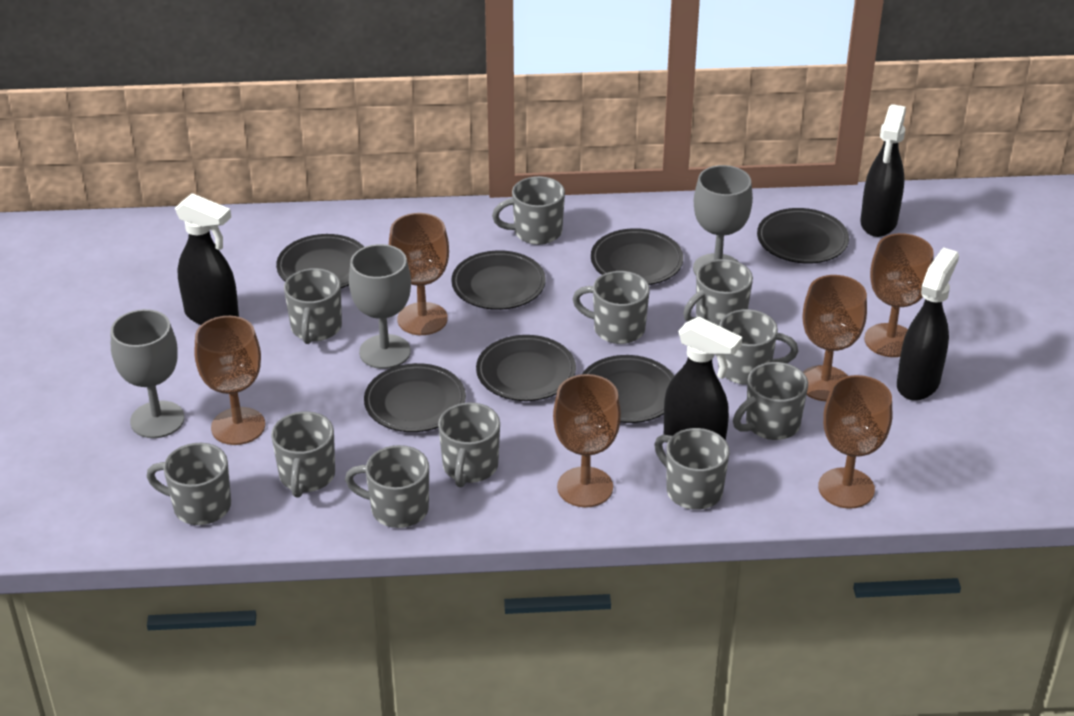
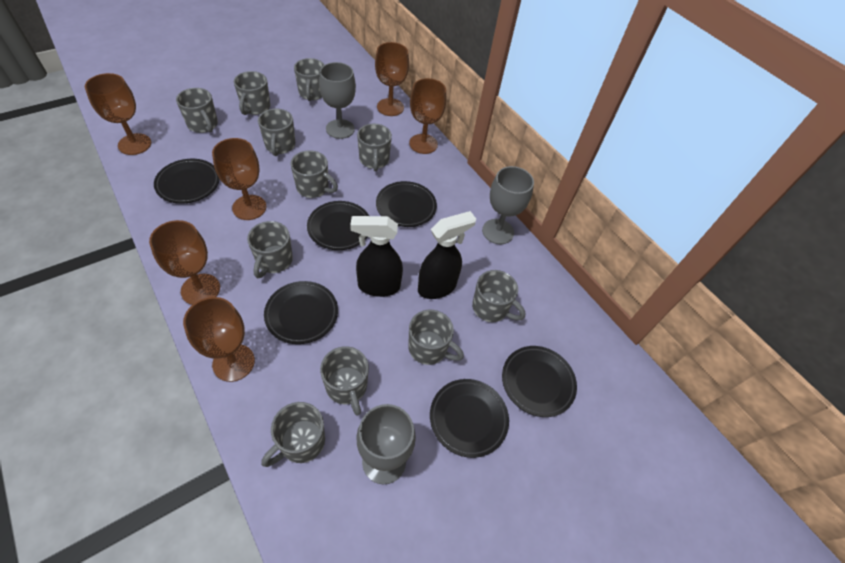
black plate: [276,234,364,288] [364,363,466,432] [451,250,546,310] [476,335,576,401] [581,355,674,423] [591,228,683,285] [757,208,849,264] = 7 -> [154,159,220,204] [264,281,338,344] [307,201,369,250] [376,181,437,227] [430,379,509,458] [502,346,577,417] = 6
black spray bottle: [175,193,239,325] [664,317,742,441] [860,104,906,237] [897,247,959,401] = 4 -> [350,216,403,297] [418,211,476,299] = 2

